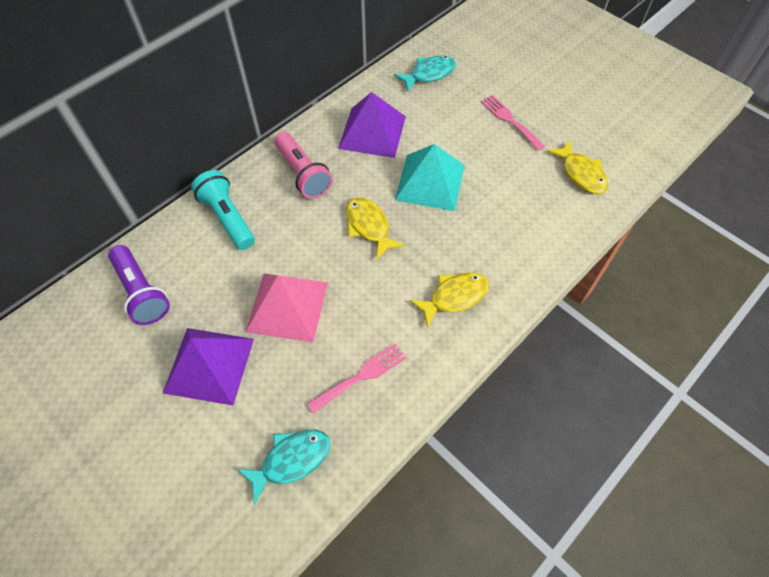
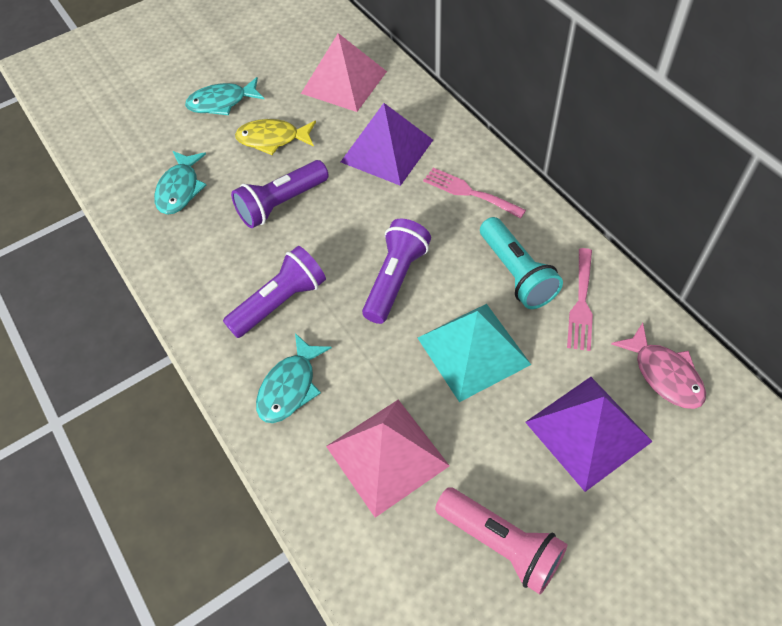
pink fish: none = 0 -> [611,323,706,409] = 1
pink pyramid: [246,274,328,342] = 1 -> [301,33,387,112] [326,400,449,518] = 2
purple flashlight: [108,245,170,325] = 1 -> [223,246,326,338] [231,160,329,228] [362,219,431,324] = 3
turquoise fish: [237,430,330,505] [394,56,456,92] = 2 -> [154,151,206,214] [185,77,264,115] [256,333,332,423] = 3
yellow fish: [346,197,405,259] [410,272,489,328] [547,140,608,194] = 3 -> [235,119,316,155] = 1

